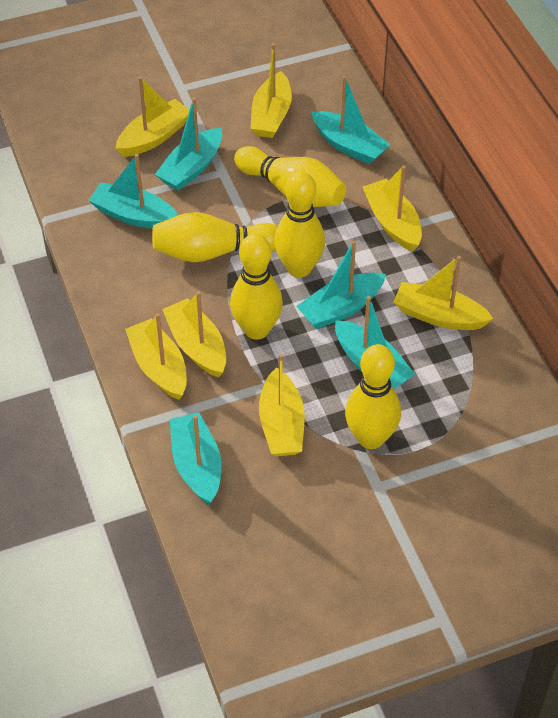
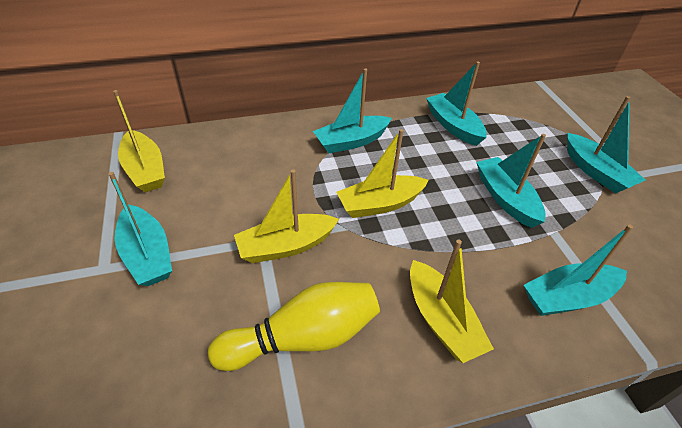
yellow boat: [115,77,190,157] [125,313,187,400] [162,291,226,378] [250,43,292,138] [259,354,305,456] [363,165,422,252] [394,256,494,330] = 7 -> [113,90,165,192] [234,169,339,263] [336,129,429,218] [410,240,494,363] = 4
yellow bowling pin: [152,212,278,262] [230,233,283,340] [234,146,346,207] [274,171,325,278] [345,344,401,449] = 5 -> [208,282,380,371] = 1

